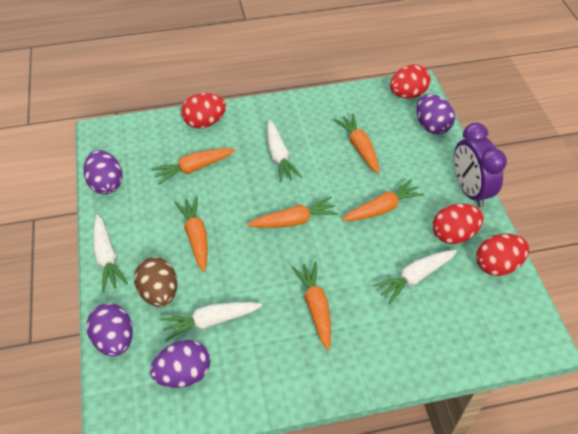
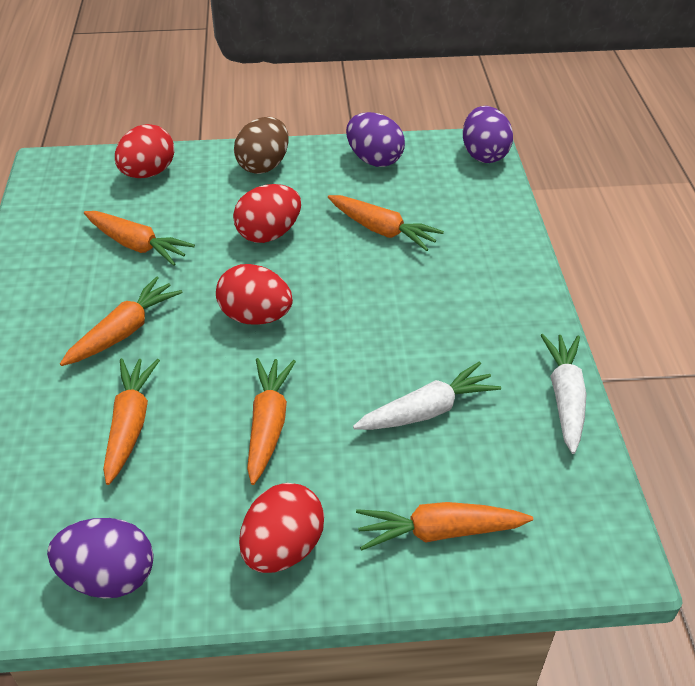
purple clock: [454,123,507,208] = 1 -> none = 0
purple egg: [83,150,123,194] [87,303,133,357] [150,340,210,388] [417,94,455,134] = 4 -> [47,518,154,599] [346,112,405,167] [463,106,513,163] = 3
white carrot: [93,214,128,292] [160,302,262,341] [267,120,302,182] [373,250,457,304] = 4 -> [353,361,501,430] [540,334,587,454] = 2

